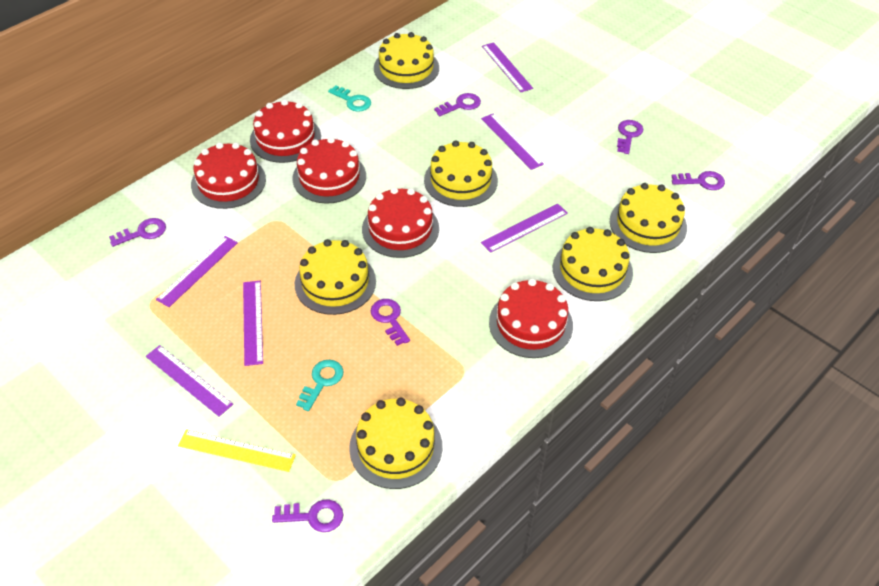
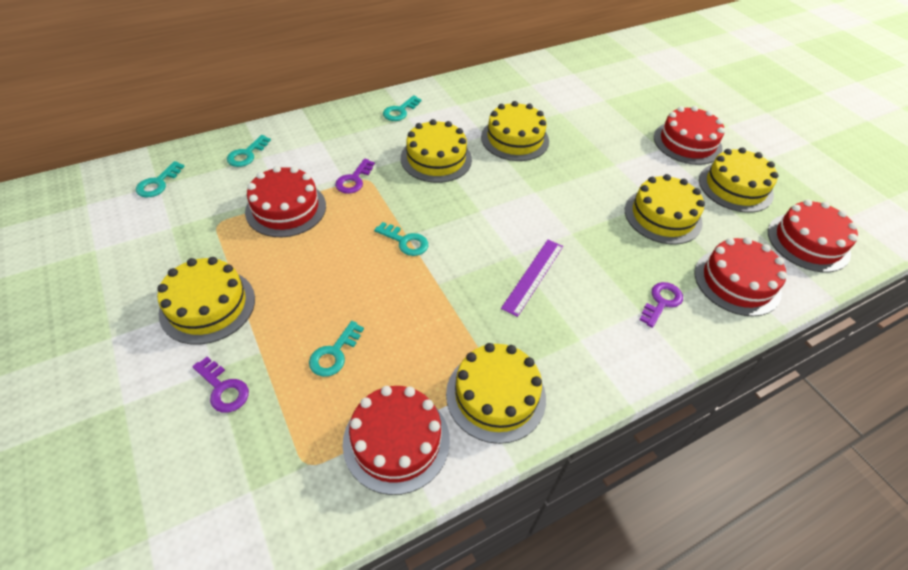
purple key: [109,218,166,247] [272,499,343,532] [371,299,410,346] [434,93,481,116] [617,120,643,154] [672,171,725,190] = 6 -> [192,357,249,413] [335,159,375,194] [639,282,683,328] = 3
purple ruler: [146,345,233,416] [156,236,238,307] [243,281,263,366] [481,113,544,170] [481,204,568,253] [482,42,533,92] = 6 -> [501,240,563,317] = 1
turquoise key: [296,360,344,411] [328,85,371,112] = 2 -> [136,161,185,198] [227,135,271,167] [309,321,364,377] [374,222,428,256] [383,95,421,121] = 5
yellow ruler: [178,429,296,472] = 1 -> none = 0

